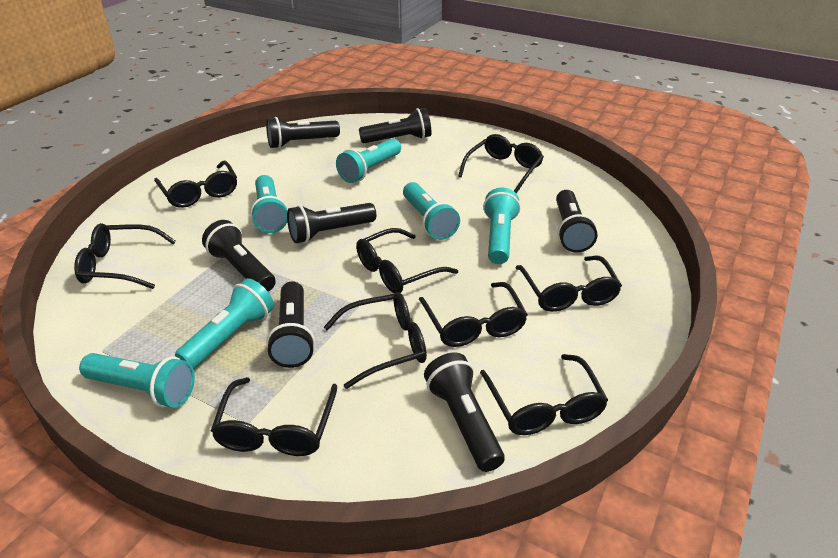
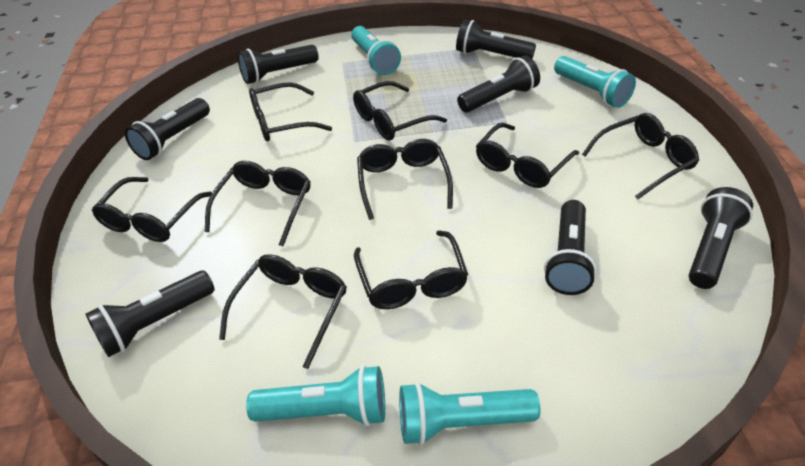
turquoise flashlight: [79,353,195,408] [175,278,274,369] [250,175,288,233] [336,138,401,183] [403,182,460,240] [483,188,521,264] = 6 -> [246,365,385,426] [351,26,401,75] [399,382,541,445] [554,56,636,108] = 4

